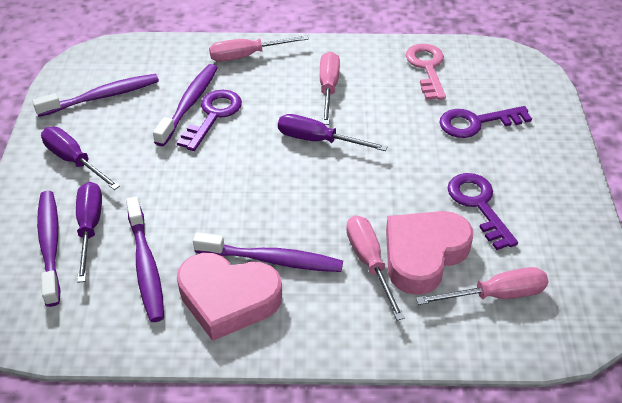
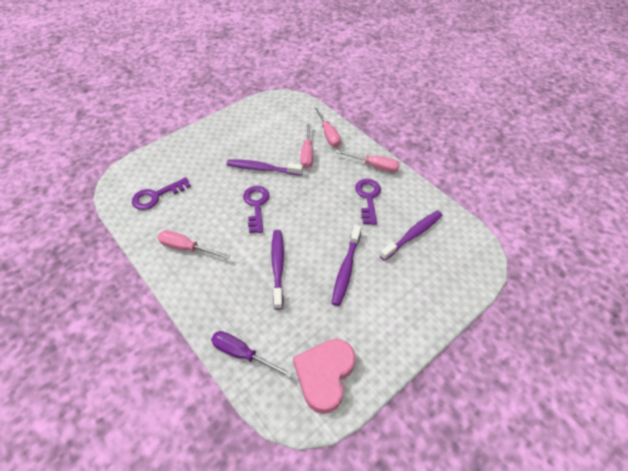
pink heart: [177,253,282,341] [386,211,473,295] = 2 -> [293,339,356,414] = 1
pink key: [405,44,446,100] = 1 -> none = 0
purple screwdriver: [41,127,120,190] [76,182,102,283] [278,114,388,151] = 3 -> [211,331,293,378] = 1
purple toothbrush: [32,74,159,117] [37,191,61,307] [126,196,164,322] [153,64,218,146] [193,232,343,272] = 5 -> [227,160,303,176] [271,230,284,310] [332,225,361,306] [379,210,442,261] = 4

